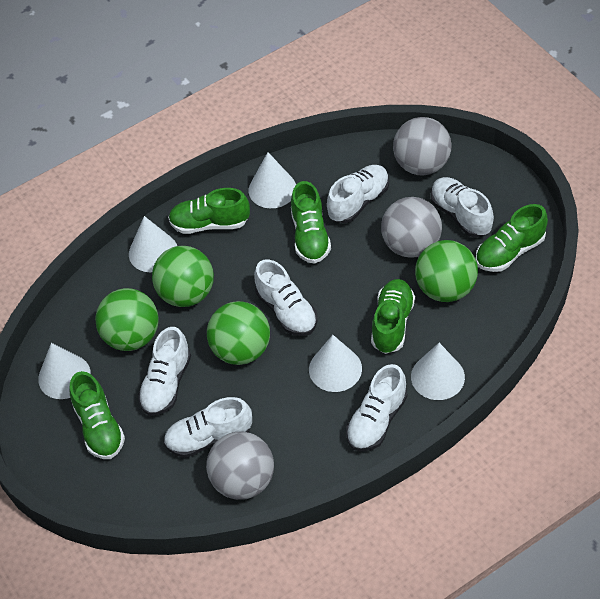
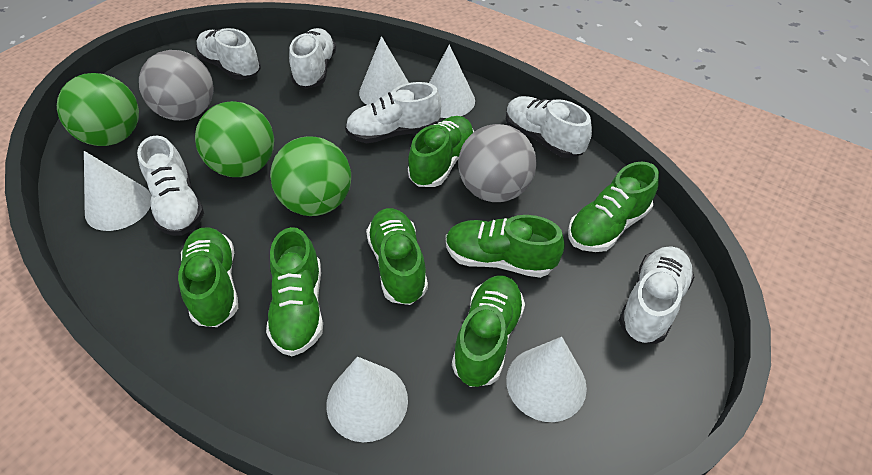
green ball: [95,288,159,351] [152,246,214,307] [207,301,270,365] [415,240,478,302] = 4 -> [57,73,139,146] [195,101,274,177] [270,136,351,216] = 3
green shoe: [70,371,125,459] [168,188,250,234] [291,181,331,264] [371,279,415,354] [476,204,548,272] = 5 -> [178,227,238,327] [266,227,323,356] [366,208,428,305] [408,116,474,187] [446,215,565,278] [452,275,525,387] [568,161,659,252] = 7
grey ball: [206,432,274,500] [381,197,442,258] [393,117,452,175] = 3 -> [139,50,214,121] [458,124,537,202] = 2

